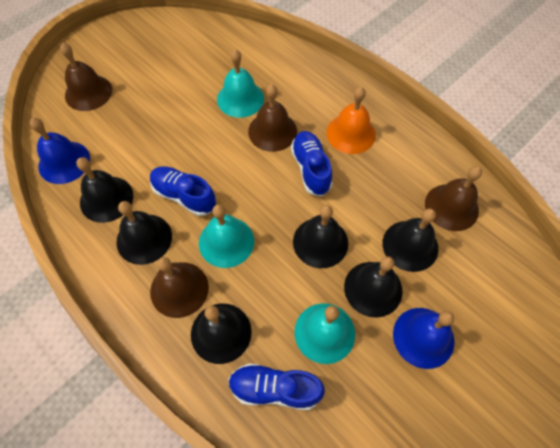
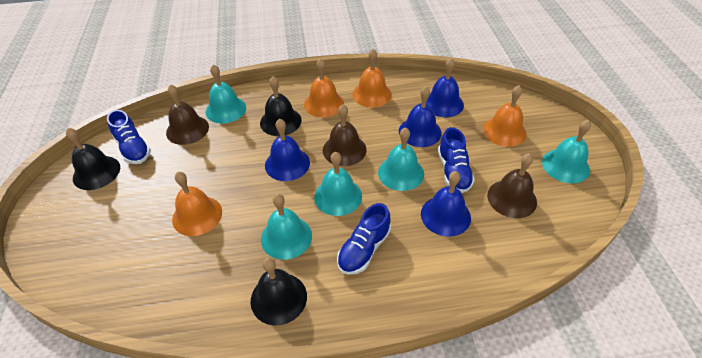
black bell: [76,157,133,223] [116,201,172,265] [191,303,252,364] [293,205,348,268] [344,256,403,318] [383,208,439,272] = 6 -> [66,128,120,190] [251,257,307,325] [260,76,302,136] = 3
blue bell: [30,118,90,184] [393,308,454,369] = 2 -> [265,119,310,181] [399,86,442,147] [421,171,471,237] [426,58,464,117] = 4
brown bell: [60,43,112,111] [150,257,209,318] [248,84,297,152] [425,166,482,231] = 4 -> [166,84,209,145] [323,104,367,166] [487,153,537,218] = 3
orange bell: [326,87,376,154] = 1 -> [172,172,222,236] [304,58,344,117] [352,49,392,107] [483,85,527,147] = 4
turquoise bell: [199,204,254,268] [217,49,264,118] [295,303,355,364] = 3 -> [206,64,246,124] [261,194,312,260] [314,152,362,216] [378,127,424,191] [542,120,591,183] = 5

